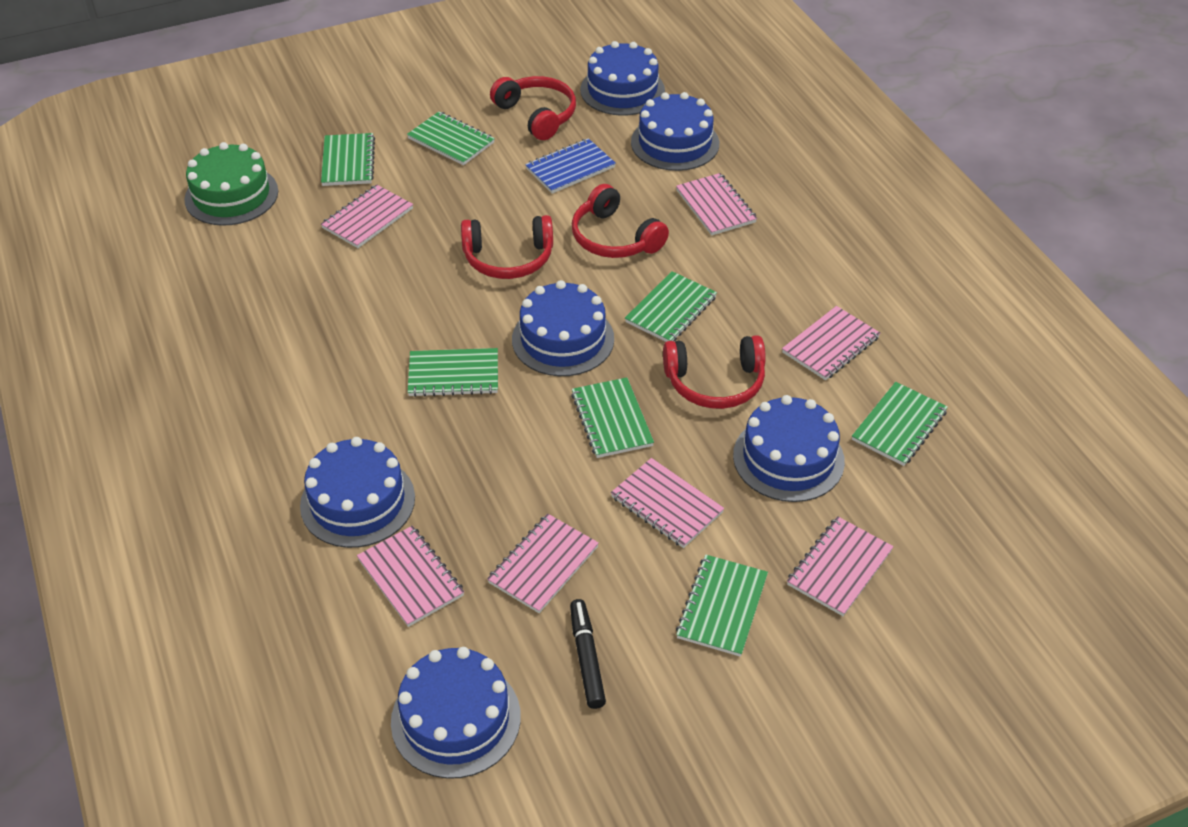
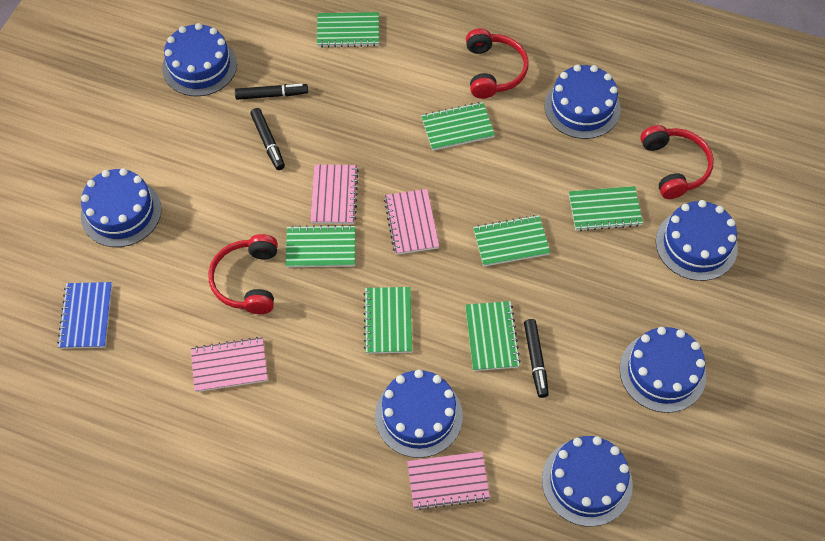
black marker: [570,599,606,709] = 1 -> [235,84,308,100] [250,108,285,170] [524,319,549,398] = 3
blue cake: [300,437,415,548] [391,647,521,779] [512,280,614,376] [580,41,665,116] [631,92,719,171] [733,395,845,502] = 6 -> [81,168,162,247] [162,23,237,96] [375,370,463,458] [542,436,633,527] [544,65,621,139] [620,327,706,413] [656,200,738,281] = 7
green cake: [184,142,278,226] = 1 -> none = 0
pink notebook: [321,185,413,248] [357,526,464,627] [487,514,599,613] [611,458,724,548] [676,173,757,235] [782,306,880,380] [787,516,894,616] = 7 -> [191,337,268,392] [310,164,359,224] [384,189,439,255] [407,451,490,510] = 4
red headphones: [461,215,553,279] [490,76,576,140] [572,184,669,258] [663,335,766,409] = 4 -> [208,234,278,314] [466,28,529,99] [640,125,714,199] = 3

